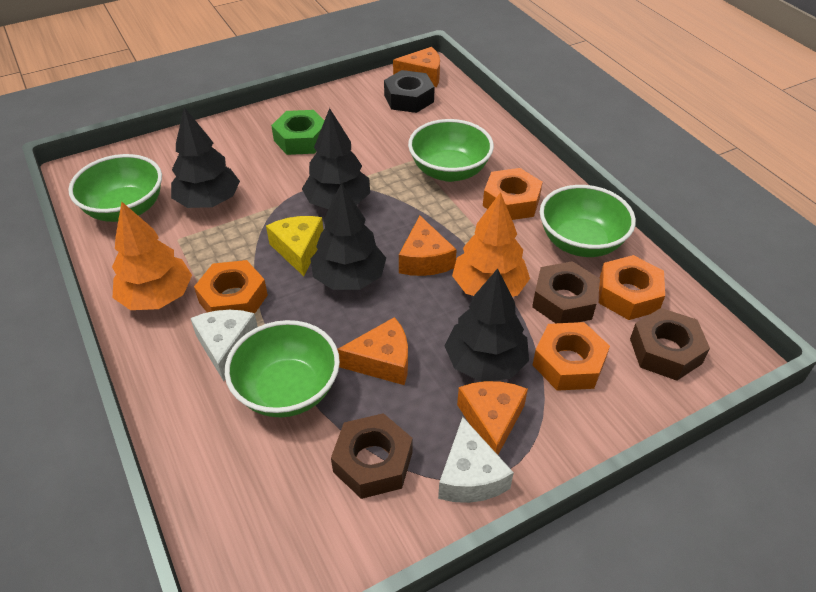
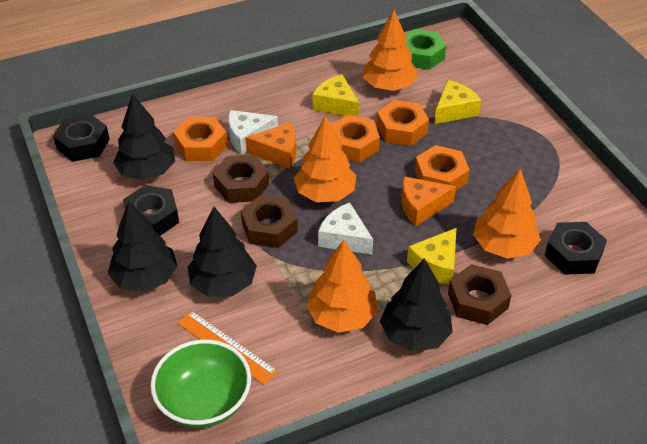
black nut: [384,70,435,113] = 1 -> [53,114,110,162] [123,185,179,236] [544,222,607,275] = 3
green bowl: [68,154,162,222] [225,320,340,418] [408,119,494,182] [540,185,636,257] = 4 -> [150,339,251,428] = 1
orange cheese: [337,317,408,385] [393,47,440,87] [399,216,457,276] [457,381,528,455] = 4 -> [246,122,296,169] [401,176,456,226] = 2
orange ruler: none = 0 -> [177,310,278,385] = 1
orange tree: [112,202,192,310] [452,192,530,297] = 2 -> [294,115,356,202] [306,240,378,333] [363,10,418,91] [473,169,541,259] = 4
yellow cheese: [266,216,323,276] = 1 -> [312,74,359,117] [407,228,456,285] [434,80,481,124] = 3

